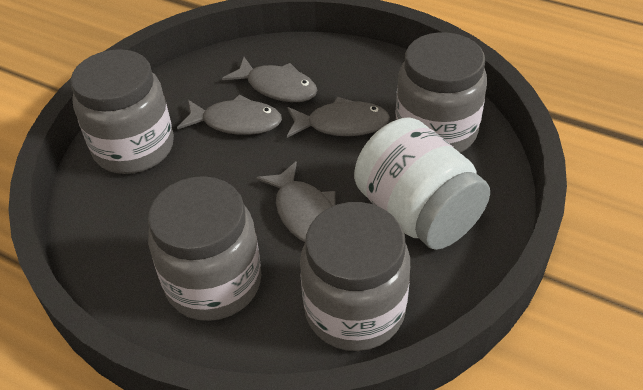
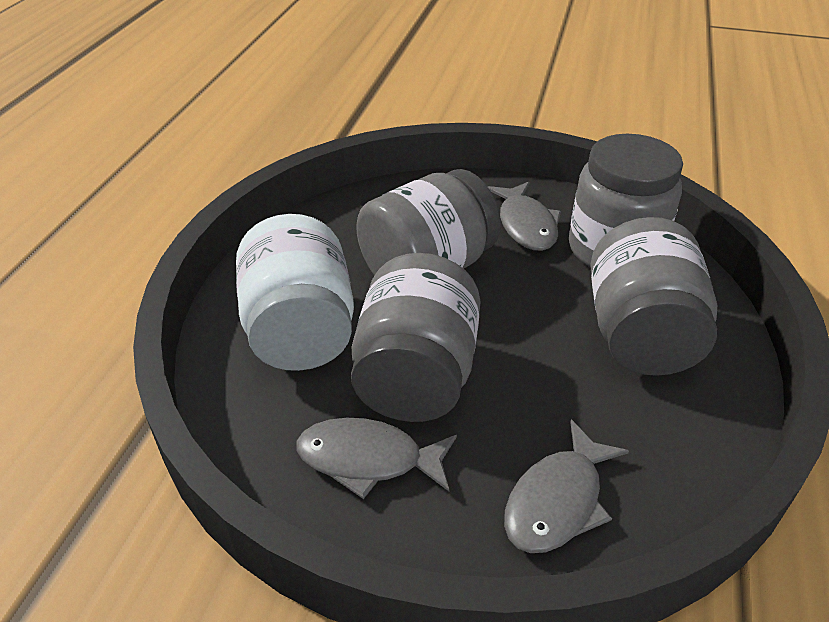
grey fish: [177,95,282,135] [222,57,318,102] [256,161,335,242] [287,97,390,138] = 4 -> [296,418,457,499] [488,182,561,251] [504,420,629,553] = 3

